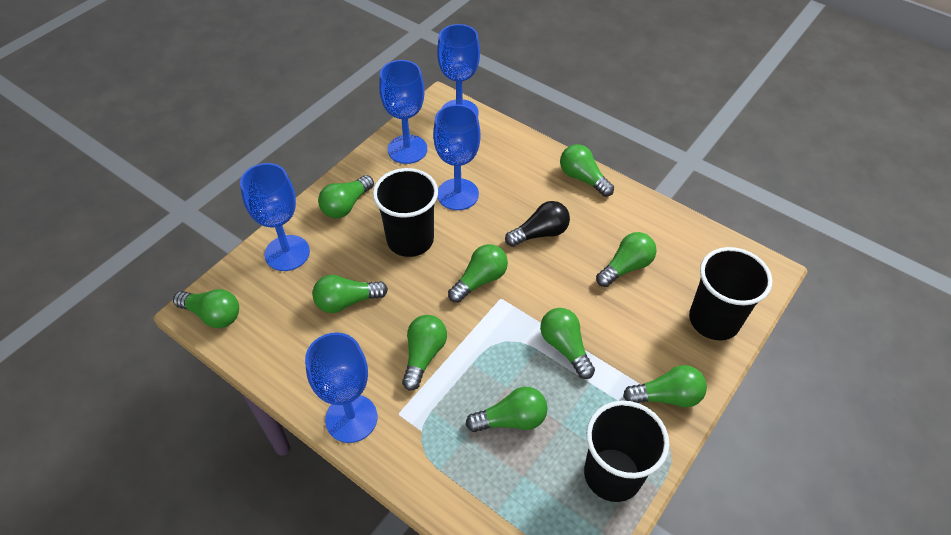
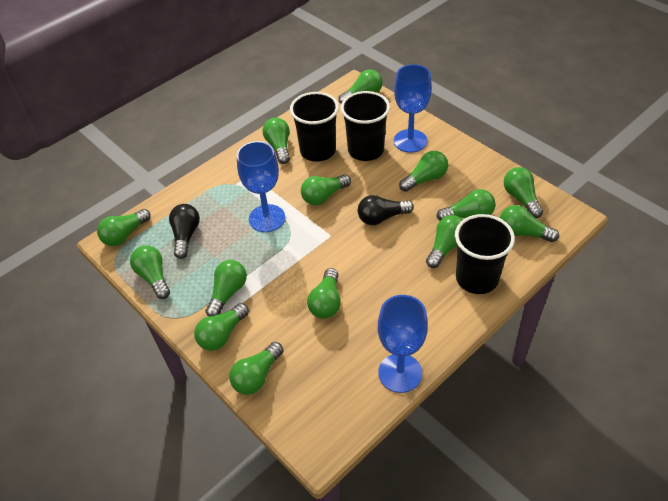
black light bulb: [505,201,570,247] = 1 -> [169,204,200,259] [358,195,414,225] = 2
blue goblet: [240,163,310,271] [305,333,377,443] [379,60,427,164] [433,104,481,210] [437,24,480,115] = 5 -> [237,141,285,232] [378,295,428,393] [394,64,432,153] = 3
green light bulb: [173,289,239,328] [313,275,388,313] [318,175,374,218] [402,315,447,391] [448,244,508,303] [466,387,548,432] [540,308,595,379] [560,144,614,197] [596,232,657,287] [623,365,707,408] = 10 -> [97,209,151,246] [130,245,170,299] [194,303,249,351] [205,260,247,316] [229,342,283,395] [262,118,290,164] [301,174,351,205] [307,268,341,319] [338,69,383,104] [399,151,448,192] [426,215,463,268] [436,189,496,220] [500,205,559,242] [504,167,543,218] = 14

